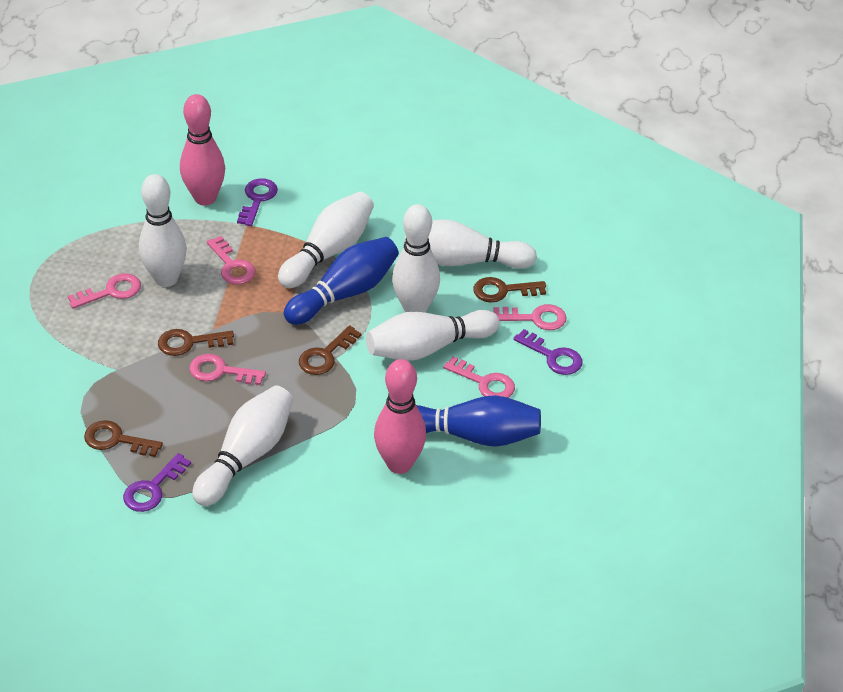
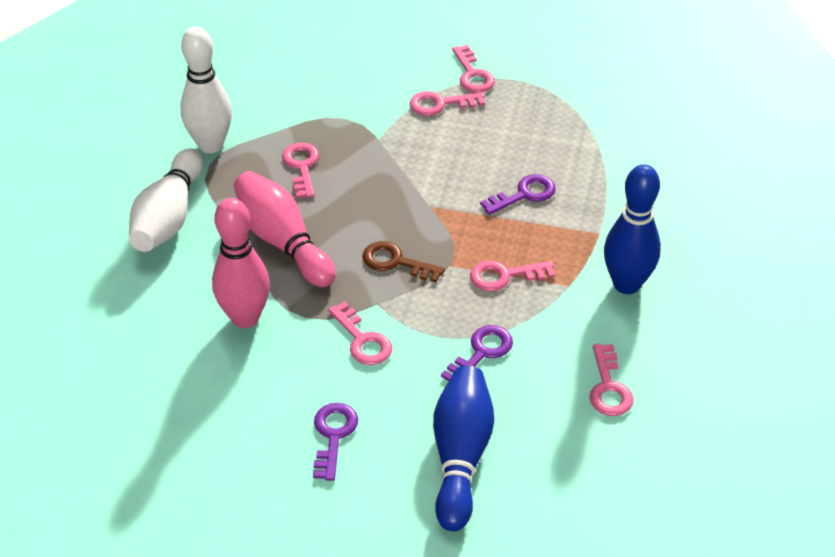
brown key: [84,420,163,457] [158,329,234,356] [299,325,361,375] [473,277,546,303] = 4 -> [363,241,445,282] = 1
pink key: [68,273,141,309] [189,354,266,385] [207,236,255,285] [443,356,515,398] [493,304,567,330] = 5 -> [282,143,319,198] [328,302,392,365] [410,91,485,116] [452,45,495,93] [470,261,555,291] [590,344,634,416] = 6
white bowling pin: [139,174,187,287] [192,385,293,506] [278,192,374,288] [366,310,500,361] [392,204,440,313] [404,220,537,269] = 6 -> [129,148,203,252] [180,27,232,153] = 2

